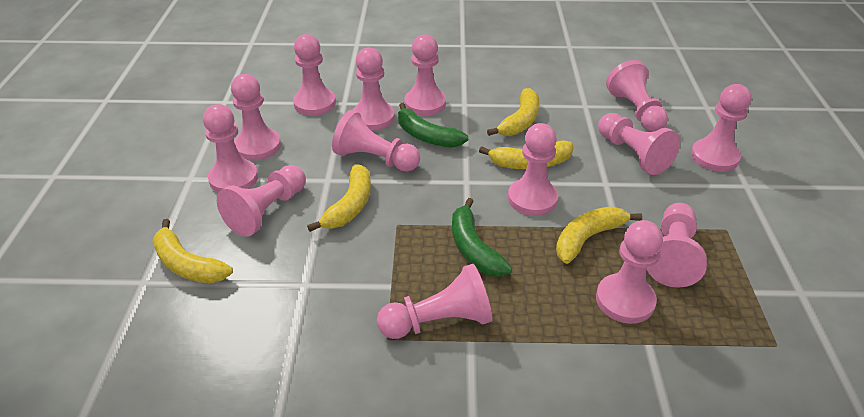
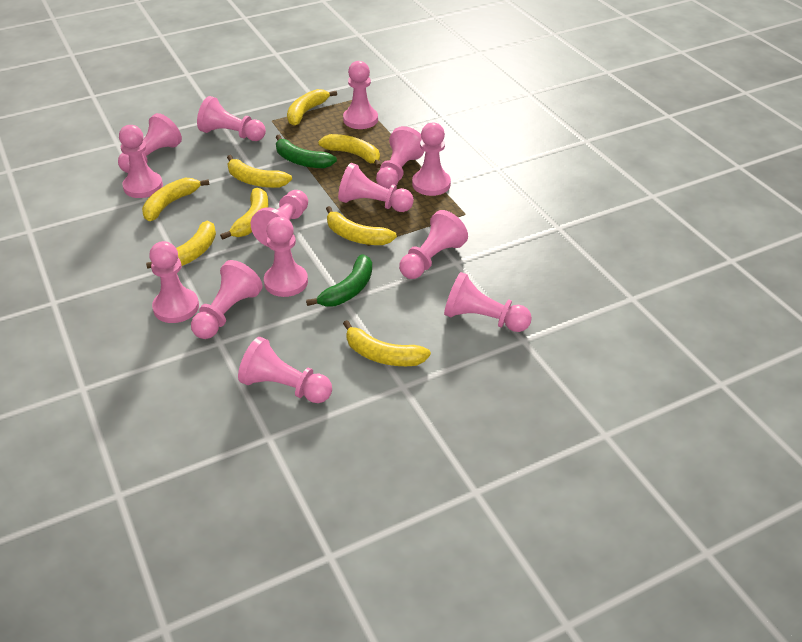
yellow banana: [153,219,233,284] [307,165,371,232] [479,140,574,169] [487,88,539,136] [556,206,642,264] = 5 -> [142,178,210,221] [146,221,216,269] [220,188,269,239] [227,155,292,188] [287,89,337,126] [318,134,381,168] [326,206,397,245] [343,320,431,366] = 8

